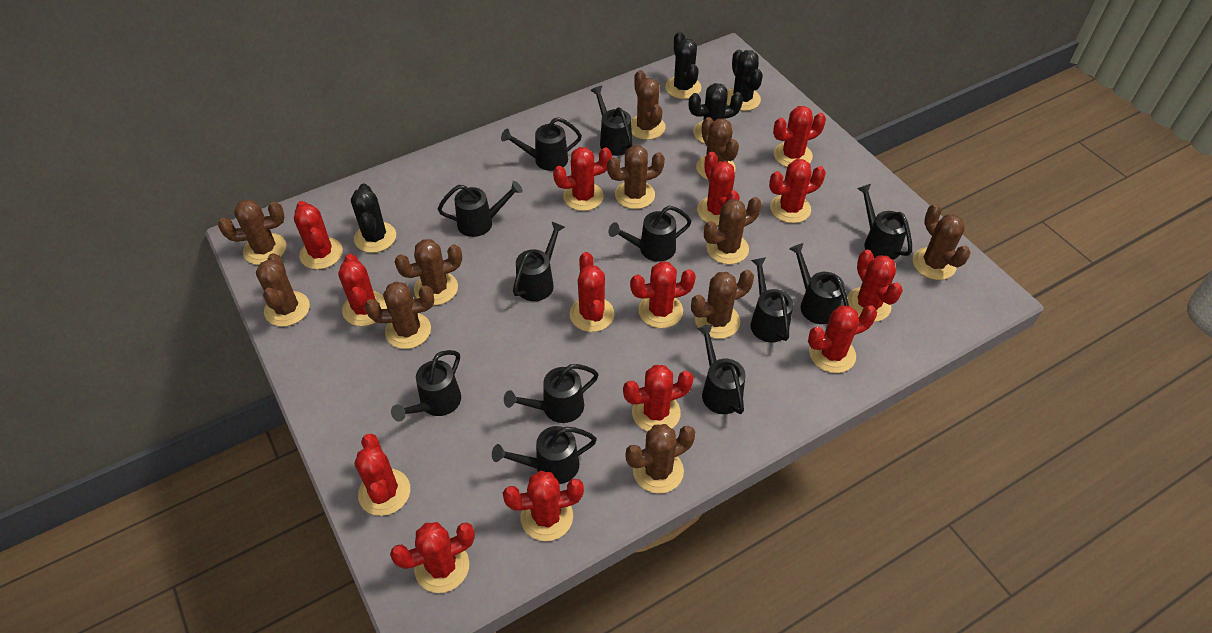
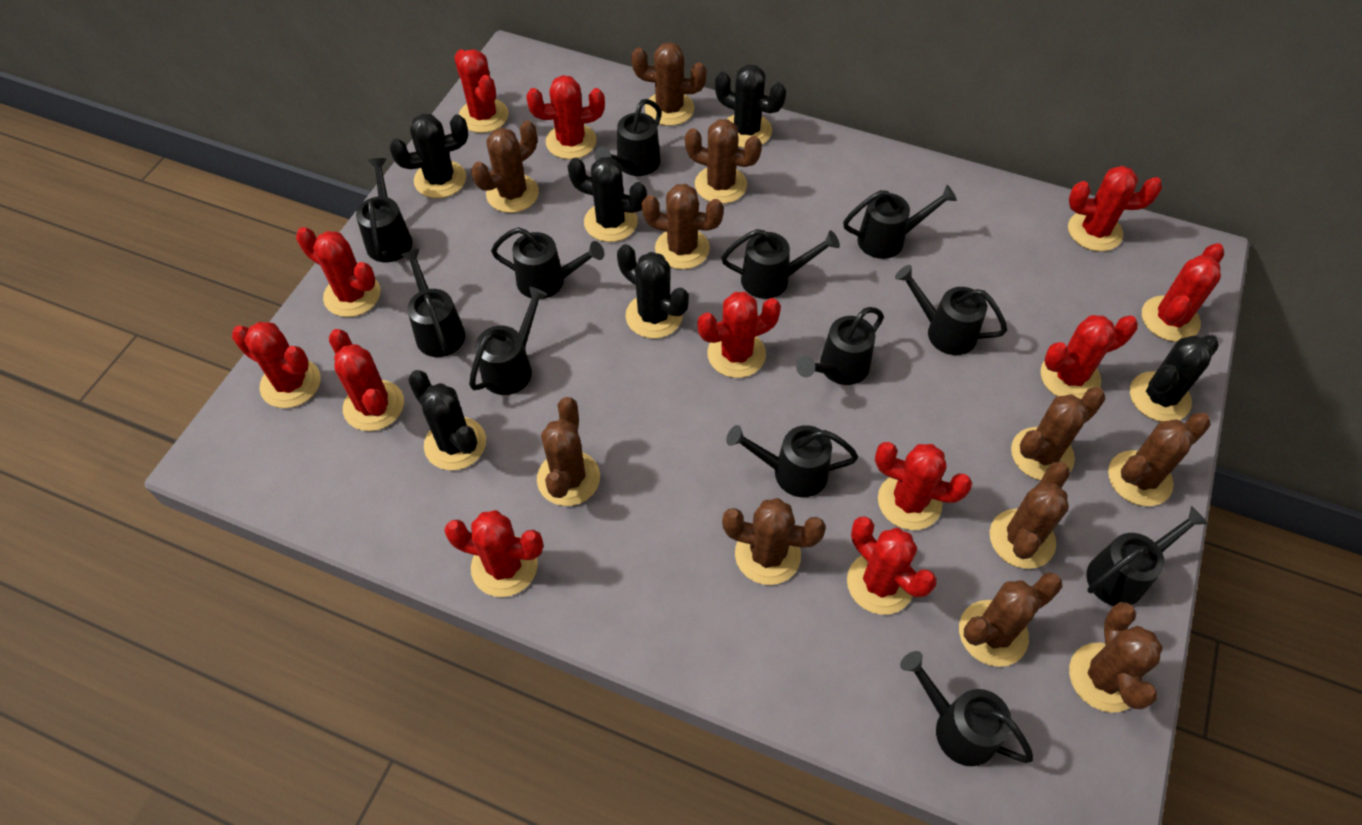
black cactus: [351,183,396,253] [665,31,701,99] [689,83,743,144] [727,50,763,111] = 4 -> [389,114,468,198] [408,370,486,470] [568,157,647,242] [617,244,689,338] [715,64,786,148] [1130,335,1219,422] = 6
red cactus: [294,201,343,269] [338,254,387,326] [355,434,410,516] [390,522,475,593] [503,471,584,541] [553,147,612,211] [570,252,615,332] [623,365,694,432] [630,261,696,328] [697,152,740,225] [769,159,826,223] [773,106,826,167] [808,306,877,373] [847,250,903,322] = 14 -> [232,322,321,408] [296,227,380,317] [329,329,404,431] [444,510,543,597] [454,49,509,133] [526,75,605,159] [697,292,781,378] [847,516,937,615] [875,442,972,530] [1040,315,1138,399] [1068,166,1162,251] [1142,243,1224,342] = 12

